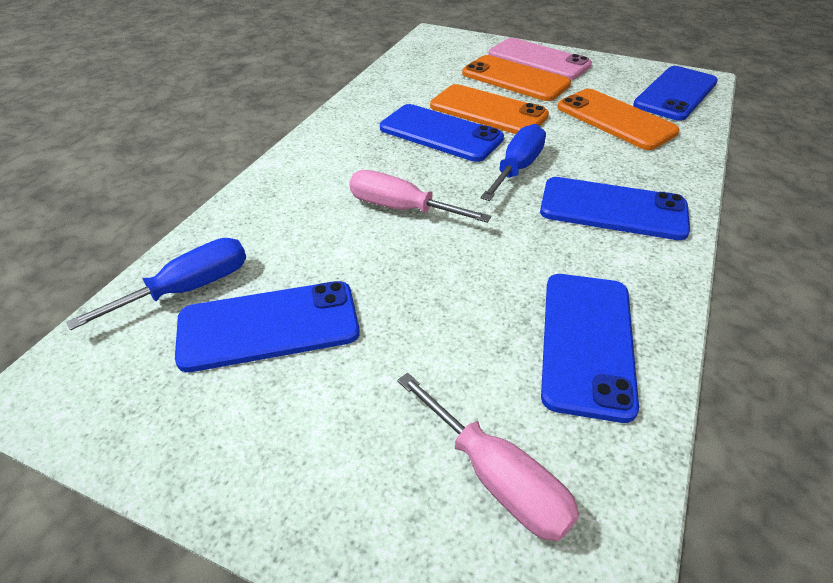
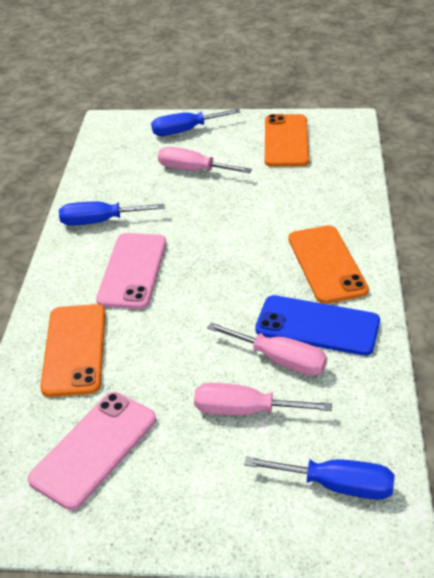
blue phone: [175,281,360,372] [380,104,504,162] [540,177,690,240] [541,274,639,423] [633,66,718,121] = 5 -> [255,295,380,356] = 1
blue screwdriver: [66,238,246,330] [480,124,546,201] = 2 -> [59,202,165,226] [151,109,240,136] [244,457,394,500] = 3
pink phone: [488,38,592,80] = 1 -> [28,392,156,510] [96,233,166,309] = 2
pink screwdriver: [349,170,491,223] [397,373,579,541] = 2 -> [158,147,252,173] [194,383,332,415] [207,322,327,376] = 3

